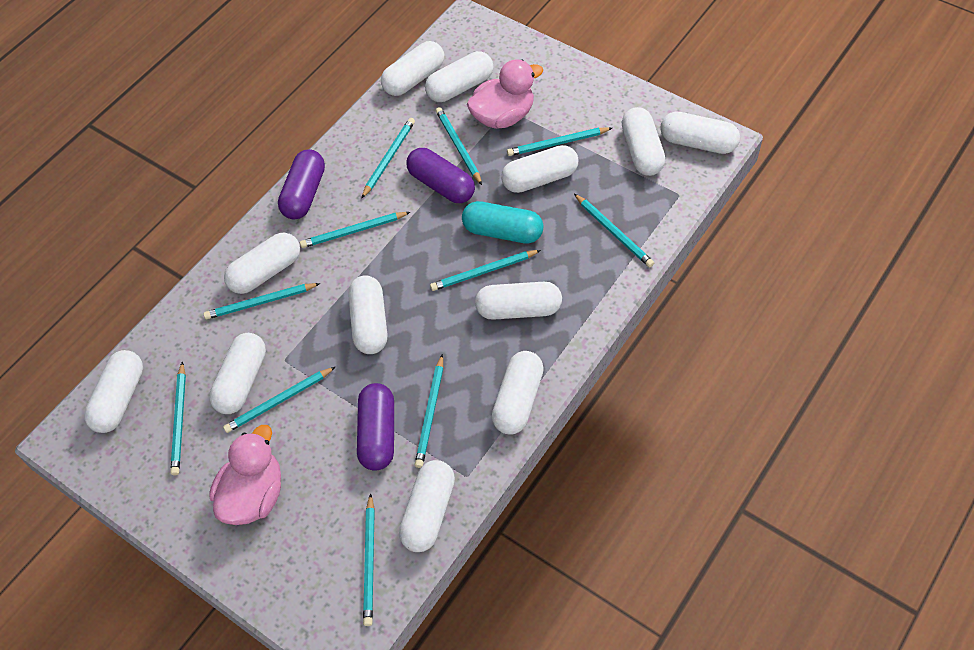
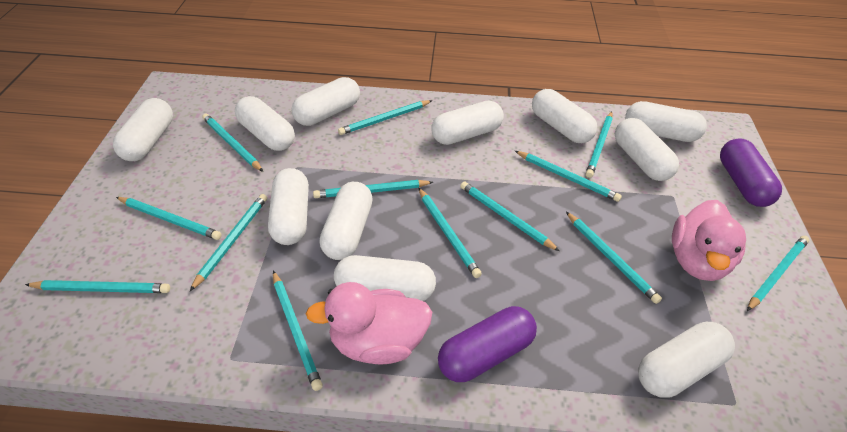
purple capsule: [278,149,325,219] [357,383,394,471] [406,148,475,203] = 3 -> [438,306,537,382] [720,138,782,207] = 2
turquoise capsule: [462,201,544,244] = 1 -> none = 0
turquoise pencil: [170,361,186,475] [204,283,320,319] [223,367,335,433] [300,212,410,248] [361,118,415,199] [363,493,375,626] [415,354,443,468] [430,250,541,291] [436,107,482,185] [507,127,612,156] [574,194,654,267] = 11 -> [25,280,170,293] [116,197,222,240] [190,194,267,291] [202,114,263,172] [273,271,323,391] [313,180,433,198] [338,100,432,135] [419,188,482,278] [460,181,559,251] [515,151,622,202] [566,212,662,304] [586,111,613,178] [747,236,809,311] = 13
white capsule: [84,350,143,433] [209,333,266,414] [224,233,300,294] [348,275,387,354] [381,41,444,96] [399,460,455,552] [425,51,494,102] [475,282,562,320] [492,351,544,435] [501,145,578,193] [622,107,666,176] [660,112,740,154] = 12 -> [113,98,173,161] [235,96,295,151] [268,168,309,245] [291,77,360,126] [319,182,373,260] [334,255,436,301] [431,101,504,145] [532,89,597,143] [615,118,679,181] [625,101,707,142] [638,322,735,398] = 11

